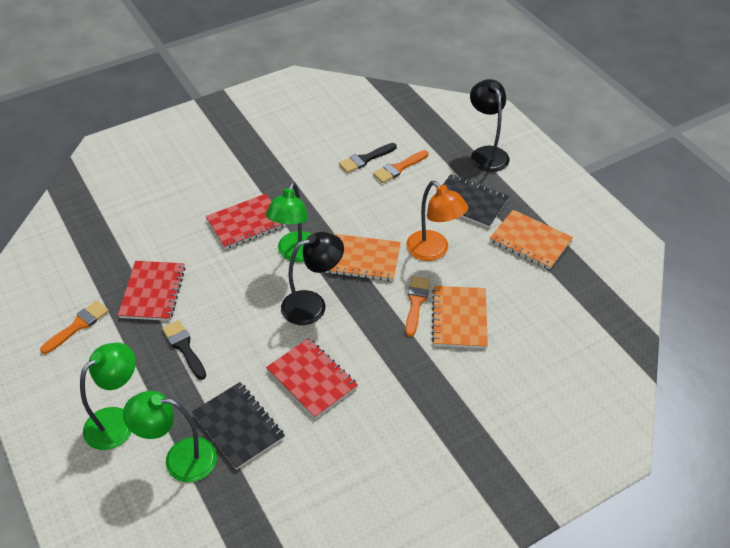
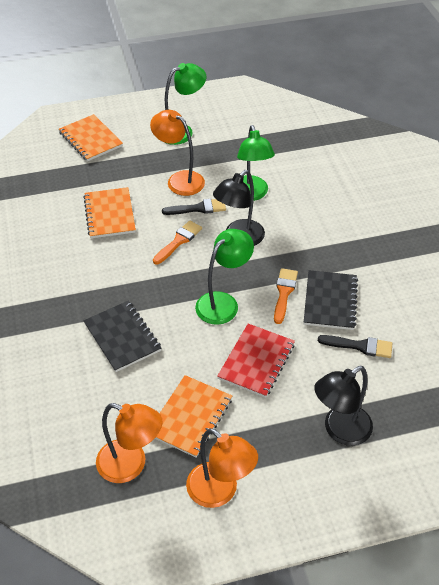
orange brush: [40,301,109,354] [373,150,428,183] [405,276,430,337] = 3 -> [153,220,202,264] [274,268,298,324] = 2
orange lamp: [406,181,468,261] = 1 -> [96,403,163,483] [150,110,205,196] [186,428,258,508] = 3
red notebook: [118,261,186,321] [206,194,286,249] [266,338,358,419] = 3 -> [217,324,295,398] = 1

